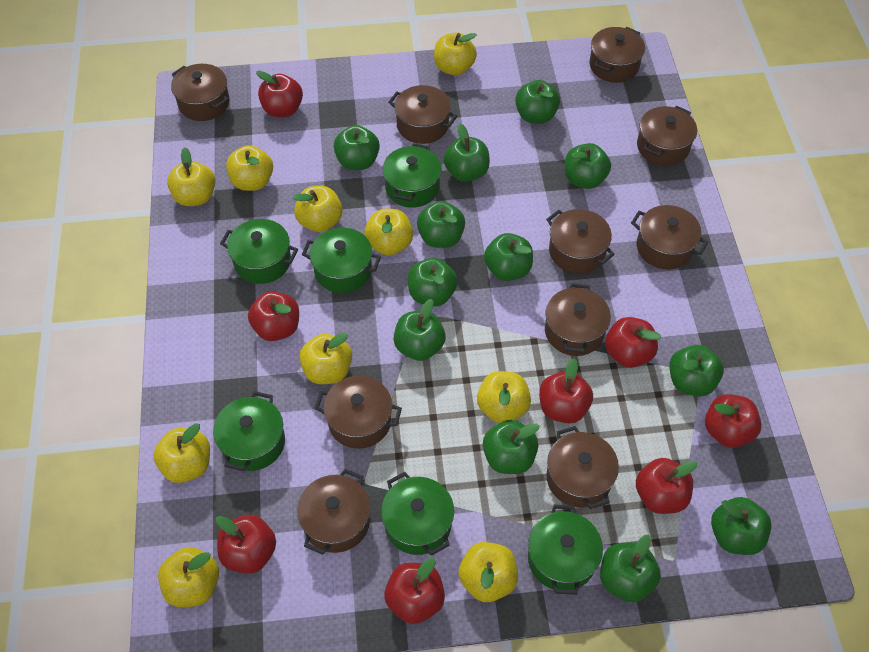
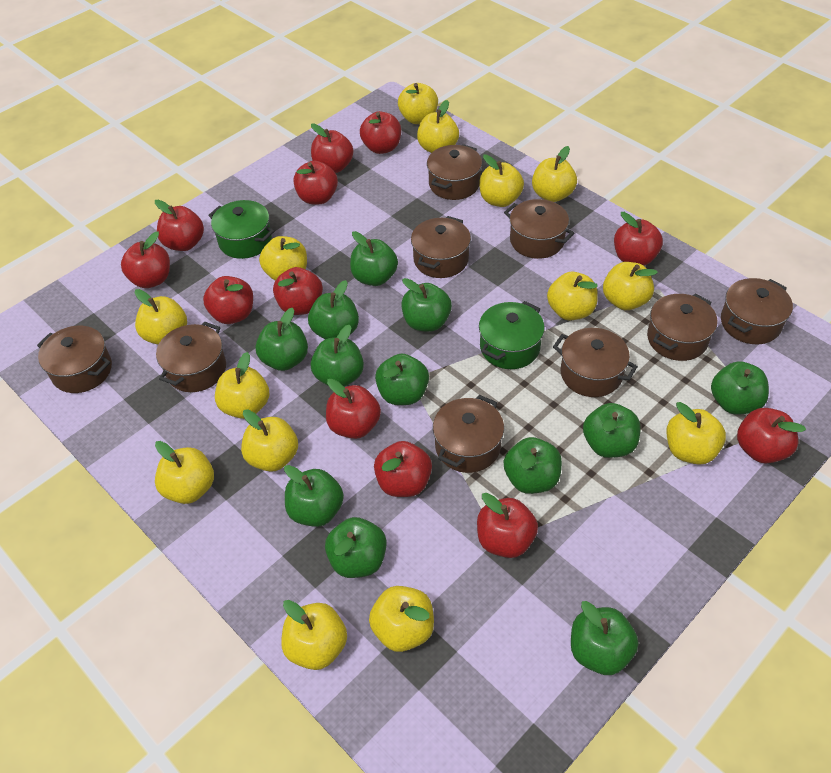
brown pot: [171,64,230,121] [297,469,370,555] [314,376,402,449] [388,85,457,144] [545,283,611,356] [546,209,615,274] [546,426,619,509] [589,27,645,83] [631,205,708,269] [637,106,697,166] = 10 -> [37,326,112,393] [156,321,226,392] [411,216,471,278] [427,144,482,200] [433,395,504,473] [504,199,575,259] [553,328,638,397] [647,294,717,361] [721,278,793,344] = 9
green pot: [213,391,285,471] [220,219,298,284] [302,228,381,293] [381,472,454,556] [383,143,442,208] [528,505,603,595] = 6 -> [208,200,274,259] [479,301,545,369] = 2
red apple: [216,515,276,574] [248,291,299,341] [256,71,303,117] [384,558,445,624] [539,358,593,423] [605,317,661,368] [636,458,697,514] [705,394,762,448] = 8 -> [121,232,170,288] [155,199,204,251] [203,276,253,324] [273,267,323,315] [294,161,338,205] [311,124,354,173] [326,379,381,439] [360,111,401,154] [374,441,432,497] [477,493,538,558] [614,212,663,266] [737,408,806,463] = 12
yellow apple: [153,423,210,483] [158,547,219,607] [167,147,215,206] [226,145,273,191] [293,186,343,232] [299,332,352,384] [364,209,413,256] [434,32,477,76] [458,542,518,602] [477,371,531,423] = 10 -> [135,289,187,344] [155,441,214,504] [215,352,269,419] [241,409,298,472] [259,236,307,281] [281,600,347,670] [369,586,434,652] [398,83,438,124] [417,100,459,153] [479,154,524,207] [532,146,577,202] [547,272,598,320] [603,262,658,310] [667,402,726,465] = 14

